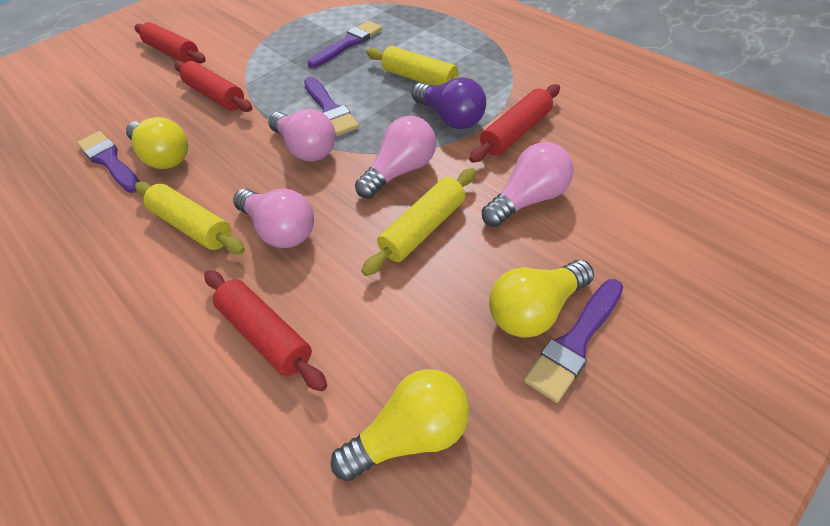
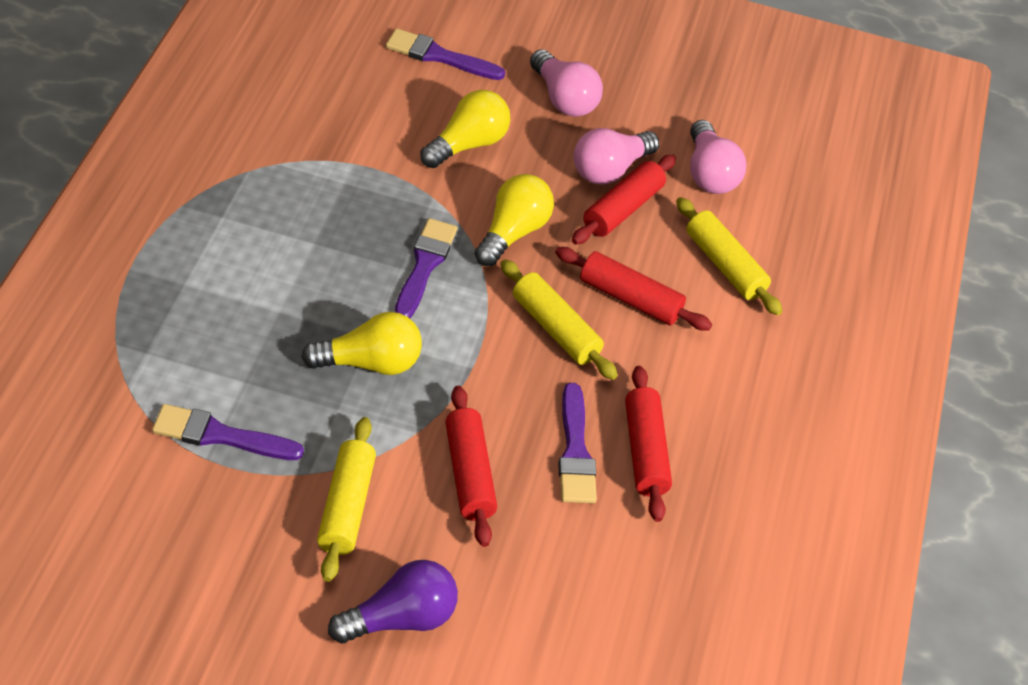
pink light bulb: [233,189,314,248] [268,109,336,161] [355,116,436,199] [482,142,574,227] = 4 -> [530,49,603,117] [574,128,660,185] [690,120,747,194] = 3

